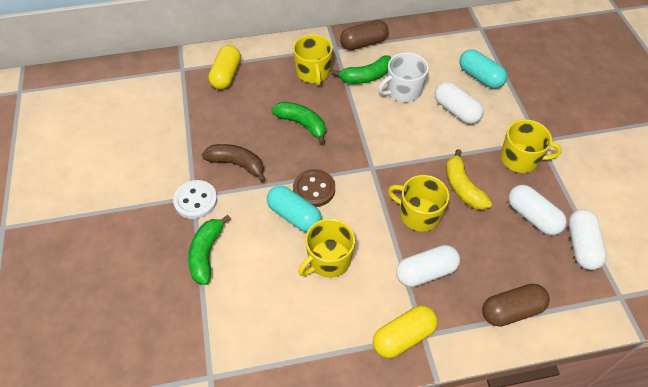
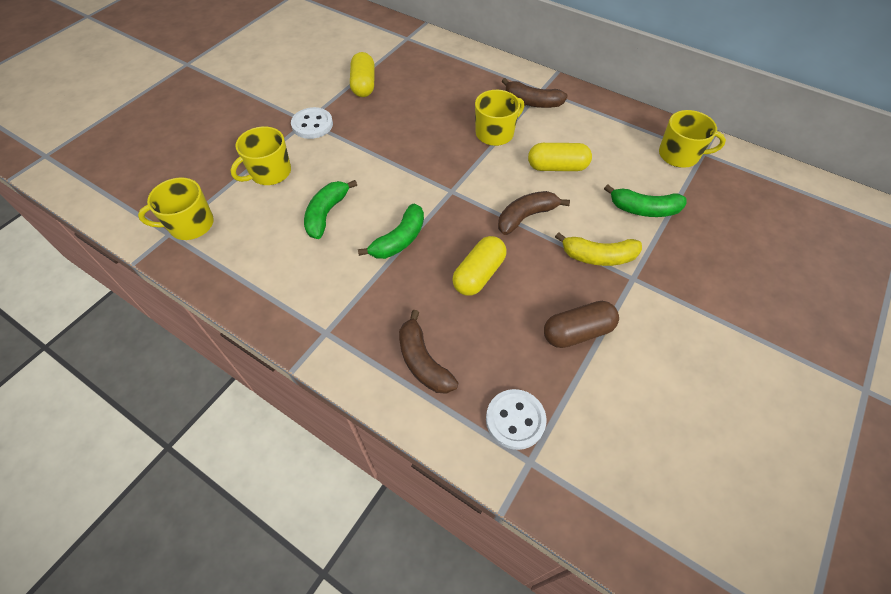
brown banana: [202,144,266,182] = 1 -> [399,310,458,394] [498,191,570,235] [502,78,568,108] = 3
brown button: [293,169,335,207] = 1 -> none = 0
brown capsule: [340,20,388,50] [482,284,550,327] = 2 -> [544,301,619,348] = 1
turquoise capsule: [267,186,322,232] [459,49,507,89] = 2 -> none = 0
white button: [173,180,217,219] = 1 -> [291,107,333,139] [486,389,546,450] = 2
white capsule: [396,245,460,287] [435,82,484,124] [508,185,567,235] [568,209,607,270] = 4 -> none = 0
white mug: [378,52,429,102] = 1 -> none = 0
yellow capsule: [208,45,241,89] [373,306,438,358] = 2 -> [350,52,375,97] [452,236,507,296] [528,143,592,171] = 3

